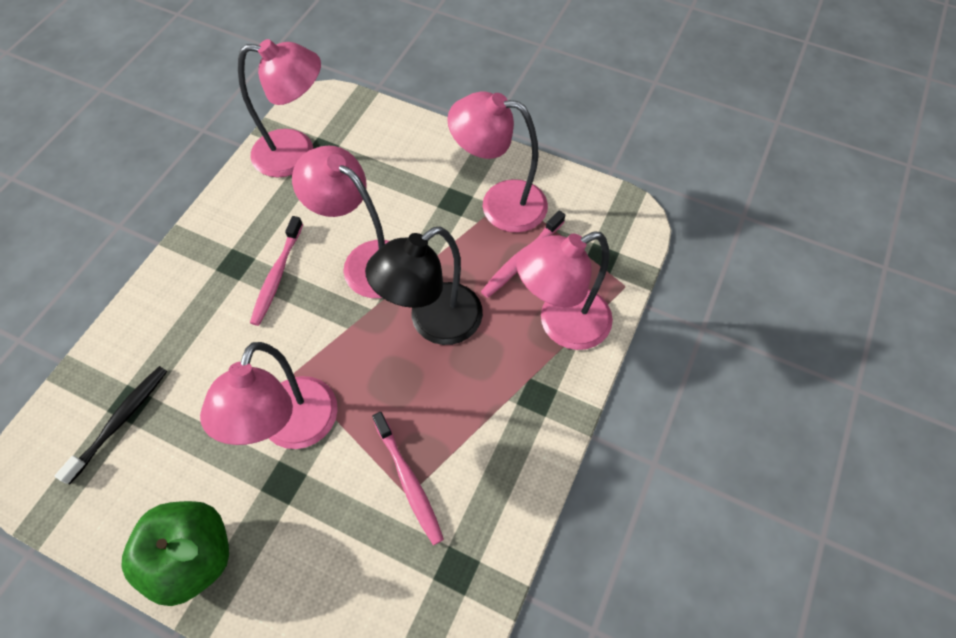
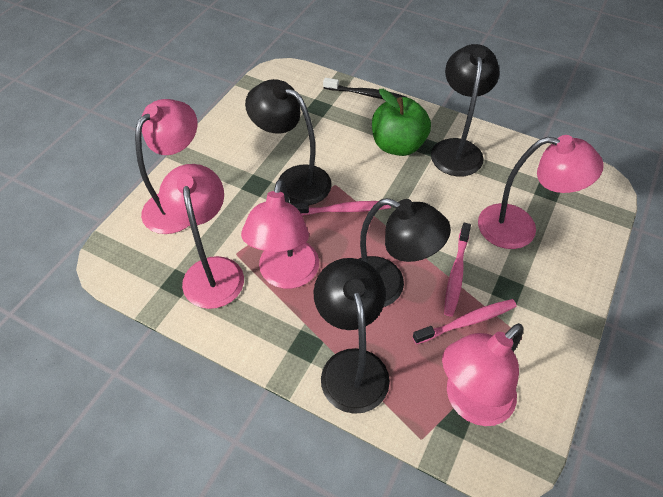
black lamp: [365,226,483,345] = 1 -> [245,79,332,205] [313,258,390,414] [359,198,451,307] [431,44,500,177] = 4

